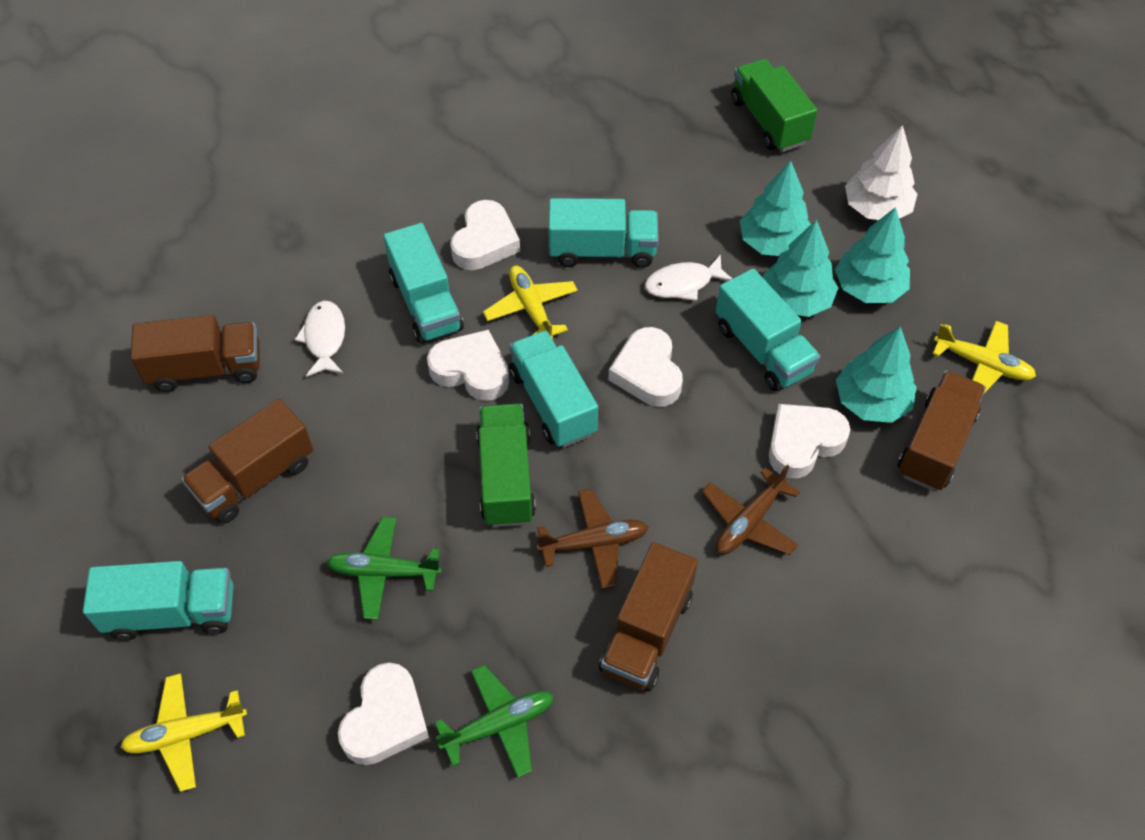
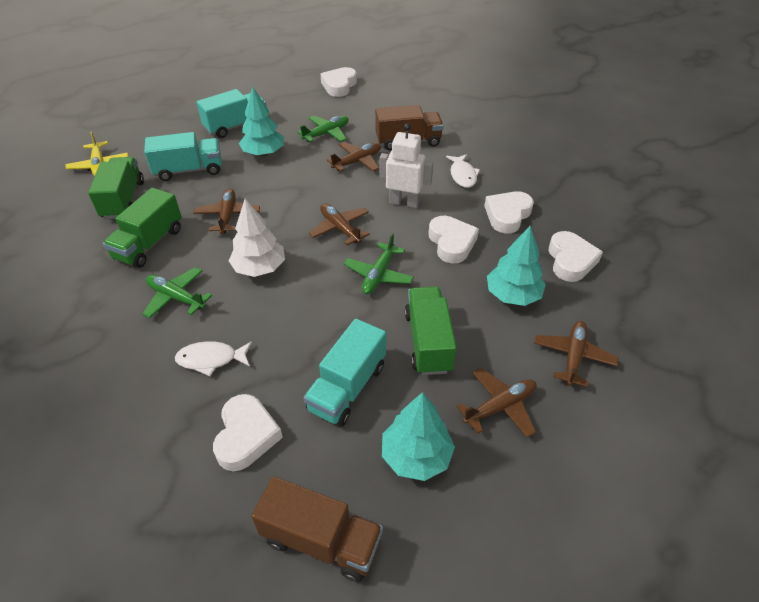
brown plane: [536,489,648,589] [702,465,800,555] = 2 -> [193,189,260,234] [308,203,370,245] [327,142,381,172] [456,368,537,438] [534,321,619,387] = 5
brown truck: [130,315,260,392] [181,399,313,524] [599,542,698,691] [898,370,986,491] = 4 -> [251,476,383,582] [375,105,444,150] = 2
green plane: [327,517,442,620] [434,665,554,778] = 2 -> [142,267,212,318] [297,116,349,142] [344,233,414,294] = 3
green truck: [476,404,536,527] [731,59,818,152] = 2 -> [88,157,144,219] [103,188,182,268] [405,287,457,375] = 3
turquoise tree: [740,160,811,256] [763,219,838,317] [835,207,910,303] [836,327,917,423] = 4 -> [239,86,284,156] [382,392,455,481] [487,226,546,306] = 3
turquoise truck: [83,561,234,640] [383,223,464,343] [509,330,598,448] [548,198,659,268] [716,268,820,392] = 5 -> [144,132,222,181] [196,89,266,138] [304,319,386,426] = 3
white robot: none = 0 -> [380,123,433,208] = 1
yellow plane: [120,673,247,792] [483,265,578,340] [933,321,1036,393] = 3 -> [66,131,128,176] = 1

